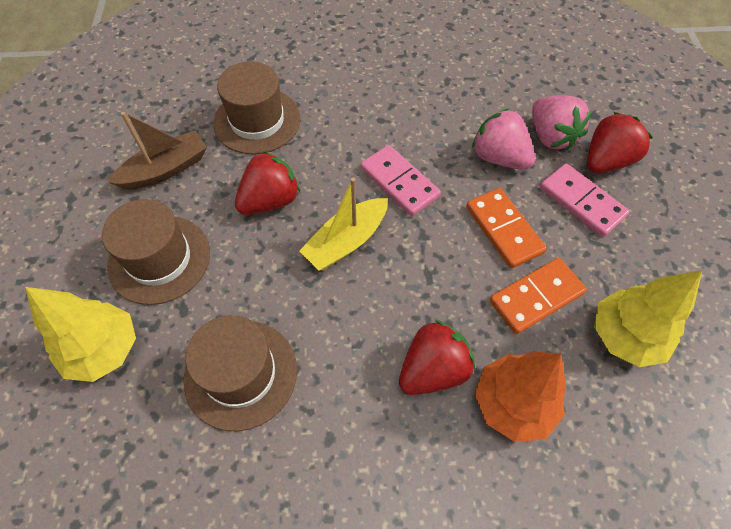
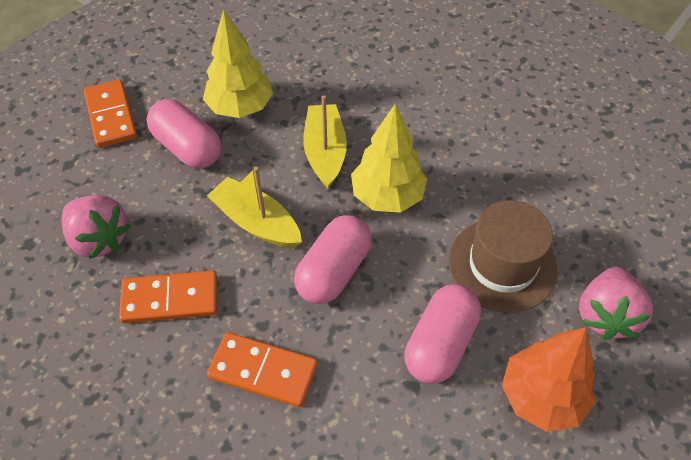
brown boat: [108,112,207,189] = 1 -> none = 0
brown hat: [102,199,210,305] [184,315,297,431] [213,62,301,155] = 3 -> [449,200,558,313] = 1
orange domino: [466,188,547,268] [490,258,587,334] = 2 -> [84,79,137,148] [119,270,217,324] [207,332,318,407] = 3
pink capsule: none = 0 -> [146,99,221,169] [294,215,372,304] [404,284,481,384] = 3
pink domino: [361,145,441,216] [540,163,630,237] = 2 -> none = 0
red strawberry: [235,151,300,215] [399,320,475,395] [587,112,653,173] = 3 -> none = 0
yellow boat: [299,178,388,271] = 1 -> [207,167,302,248] [303,95,347,188] = 2

